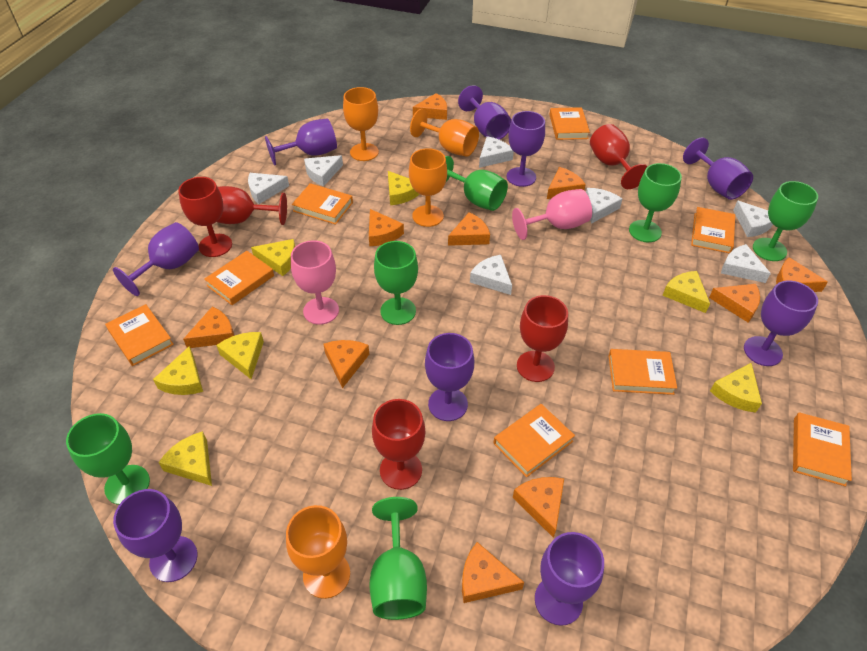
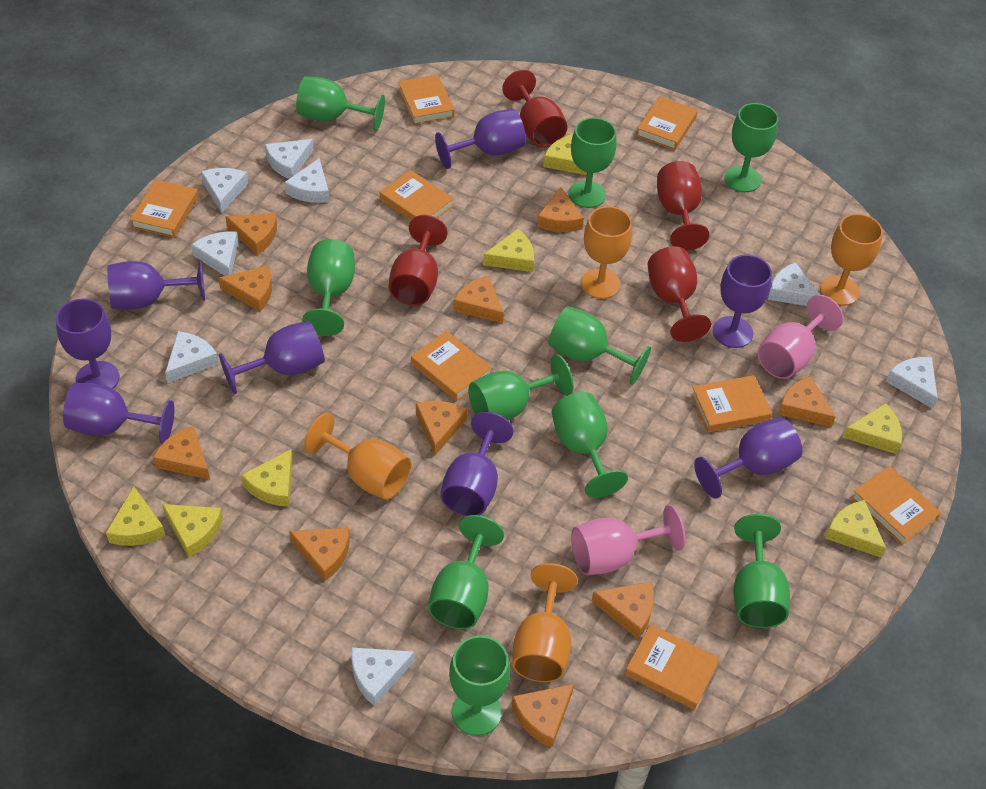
green goblet: [66,413,150,505] [370,497,427,620] [374,241,418,325] [445,156,508,211] [629,163,682,242] [753,181,818,261] = 6 -> [296,76,385,131] [302,239,355,336] [428,515,504,629] [449,635,510,736] [468,354,574,420] [548,306,651,385] [551,392,628,498] [569,117,616,208] [724,103,778,192] [733,514,790,628] = 10
purple goblet: [113,222,199,296] [113,489,198,582] [265,118,337,166] [425,333,474,421] [458,85,511,140] [507,111,545,187] [535,532,604,626] [683,137,753,200] [744,281,818,366] = 9 -> [56,298,119,389] [63,383,175,444] [107,260,205,310] [219,321,325,394] [435,109,526,169] [440,411,514,516] [694,417,802,499] [713,254,772,348] = 8
red goblet: [178,177,232,257] [217,186,287,225] [372,399,425,490] [517,295,568,382] [590,124,648,189] = 5 -> [389,215,448,305] [502,70,567,148] [647,246,711,342] [657,161,709,251] = 4
white cheese: [248,173,289,204] [304,155,343,186] [470,255,512,295] [479,136,514,168] [586,188,622,224] [721,244,771,283] [733,200,773,237] = 7 -> [165,331,219,383] [191,231,239,276] [201,168,248,213] [265,139,313,179] [285,158,329,203] [351,648,415,706] [768,262,820,306] [886,357,938,409] = 8

